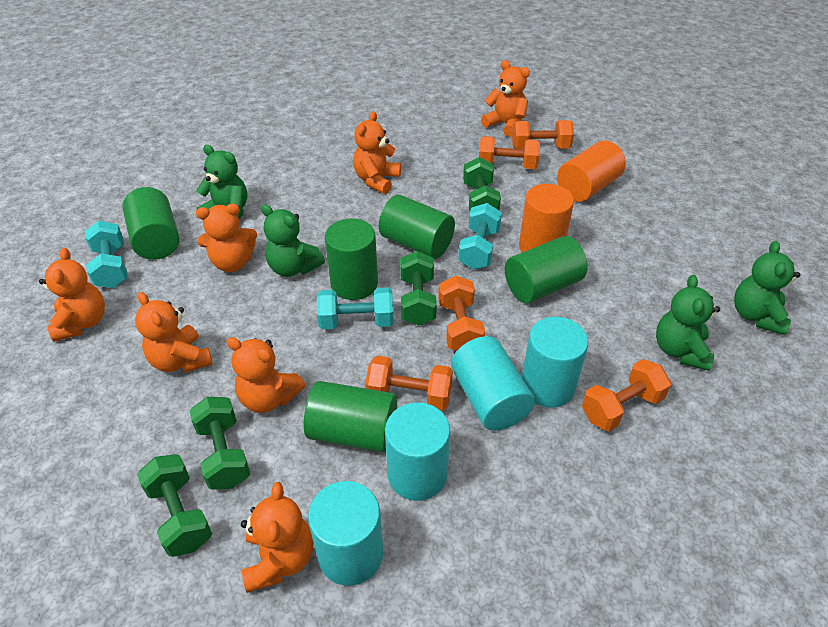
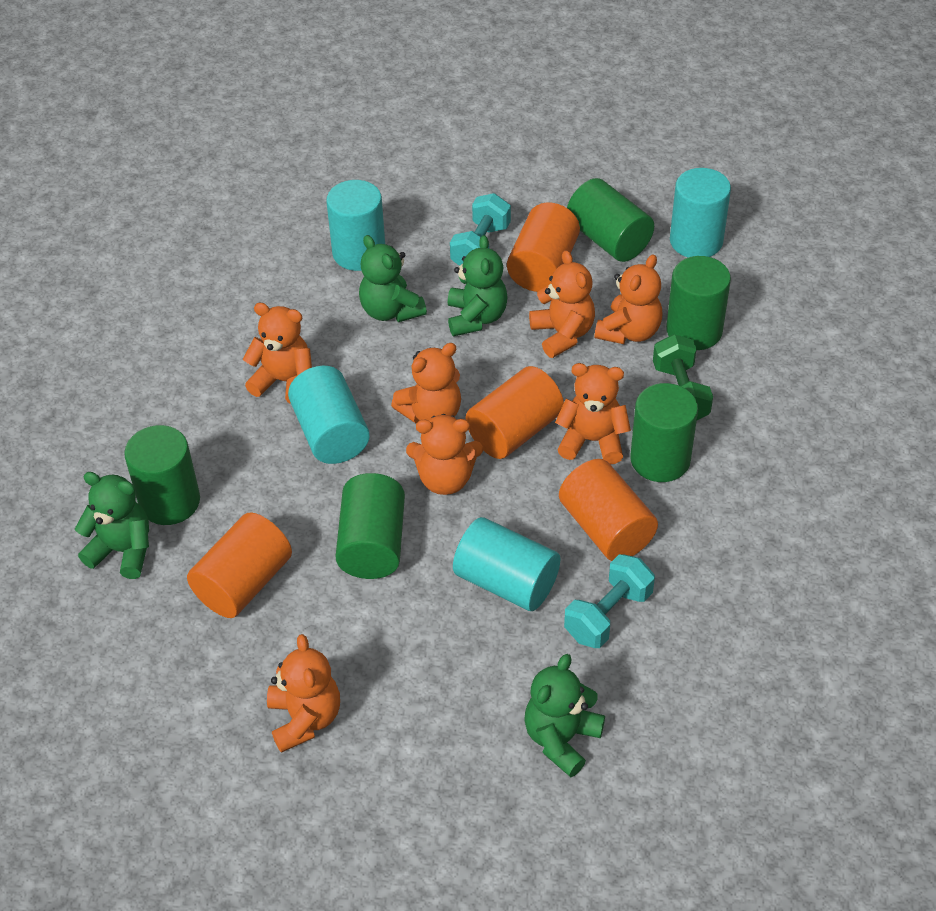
green dumbbell: [137,454,212,557] [189,397,250,490] [400,251,437,325] [463,157,501,211] = 4 -> [653,334,713,420] = 1
orange cylinder: [519,184,574,252] [557,141,626,202] = 2 -> [187,512,292,618] [466,366,564,459] [507,202,580,292] [559,459,658,561] = 4
orange dumbbell: [365,356,453,411] [438,276,485,351] [479,136,540,169] [512,120,574,149] [582,359,671,431] = 5 -> none = 0
turquoise dumbbell: [85,221,128,288] [317,287,394,329] [458,203,502,269] = 3 -> [450,193,511,266] [564,554,655,648] = 2

